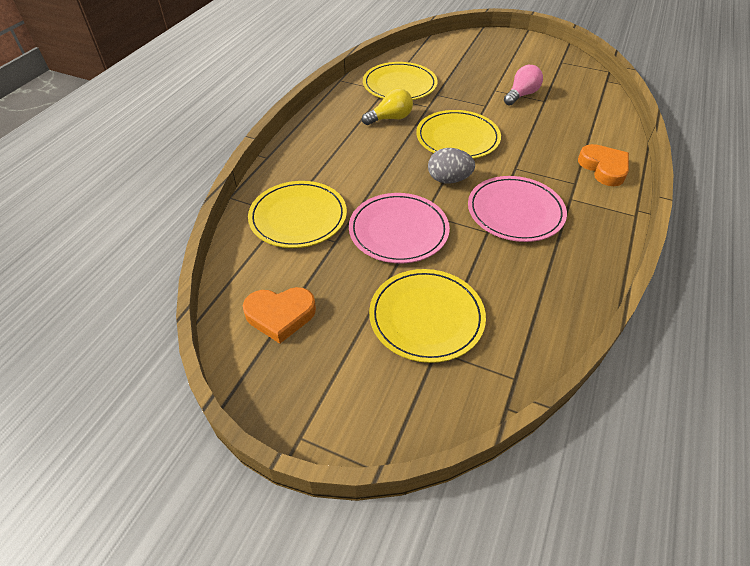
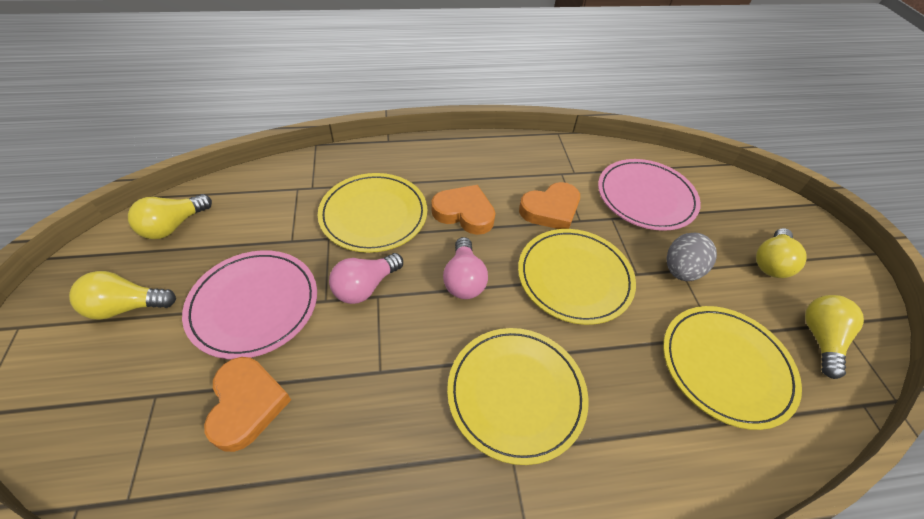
orange heart: [243,287,316,344] [578,144,629,186] = 2 -> [204,357,291,452] [431,185,495,235] [519,182,580,229] = 3
pink light bulb: [504,65,543,106] = 1 -> [329,253,403,304] [443,237,488,299] = 2
yellow light bulb: [362,88,413,125] = 1 -> [69,271,176,320] [128,194,212,239] [756,228,807,278] [805,295,864,379] = 4

